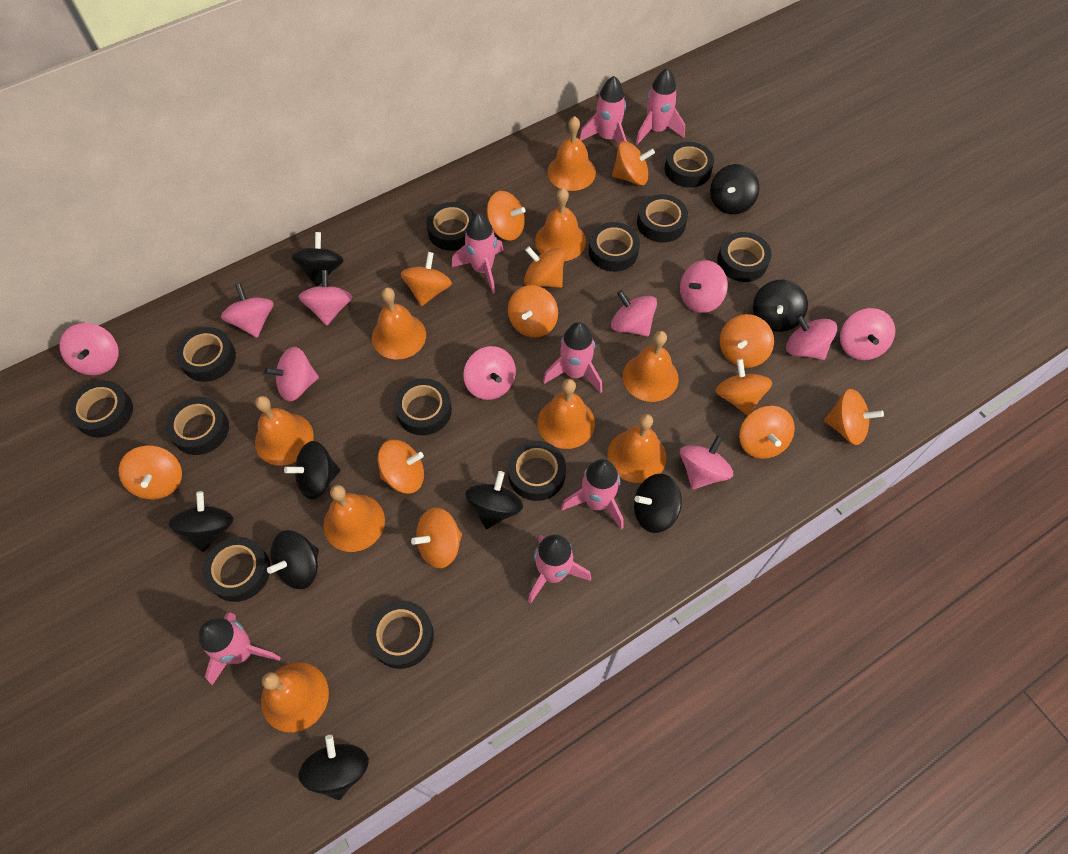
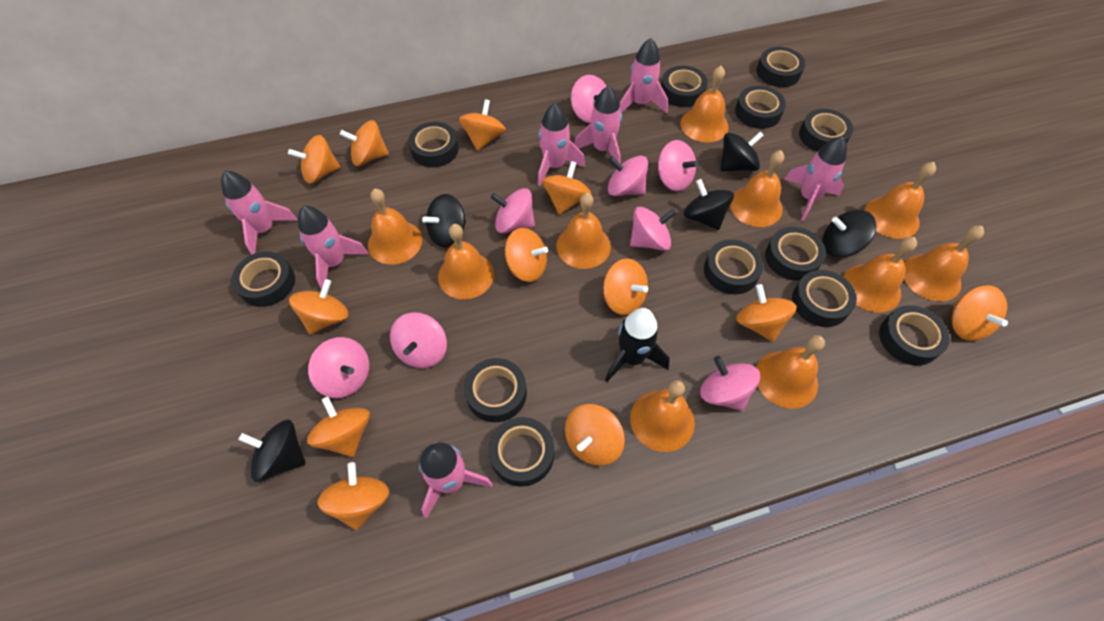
black rocket: none = 0 -> [605,308,670,382] = 1
black spinning top: [169,491,233,552] [267,530,319,589] [284,441,340,499] [291,232,344,287] [298,735,369,800] [465,471,523,529] [634,474,682,533] [710,164,759,215] [753,280,808,332] = 9 -> [238,420,306,482] [422,194,466,247] [684,179,734,230] [720,132,764,171] [822,210,876,258] = 5
orange bell: [255,396,314,466] [261,663,329,732] [323,485,385,552] [372,287,426,360] [535,188,586,261] [537,379,595,449] [547,116,596,191] [607,414,666,483] [623,331,678,402] = 9 -> [368,188,422,265] [438,224,494,299] [556,193,611,269] [630,380,695,452] [681,66,729,143] [730,150,784,227] [756,335,825,409] [843,237,917,312] [864,162,936,239] [904,226,984,302] = 10
pink spinning top: [59,323,119,375] [221,283,273,338] [264,347,319,401] [299,270,352,326] [463,346,516,400] [611,290,657,336] [680,260,728,313] [680,435,733,490] [786,314,837,360] [840,308,895,360] = 10 -> [308,337,369,398] [390,312,447,368] [491,188,535,233] [571,75,607,123] [608,156,648,196] [630,207,676,251] [658,140,698,191] [700,356,760,411] = 8

